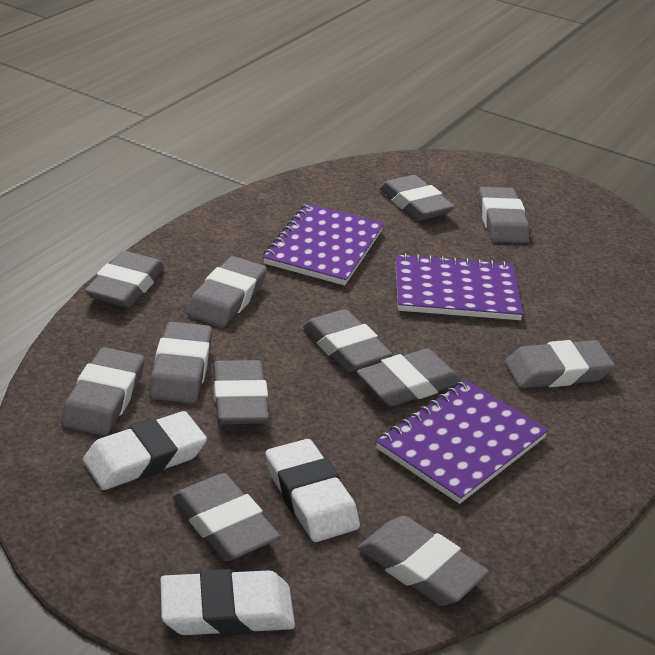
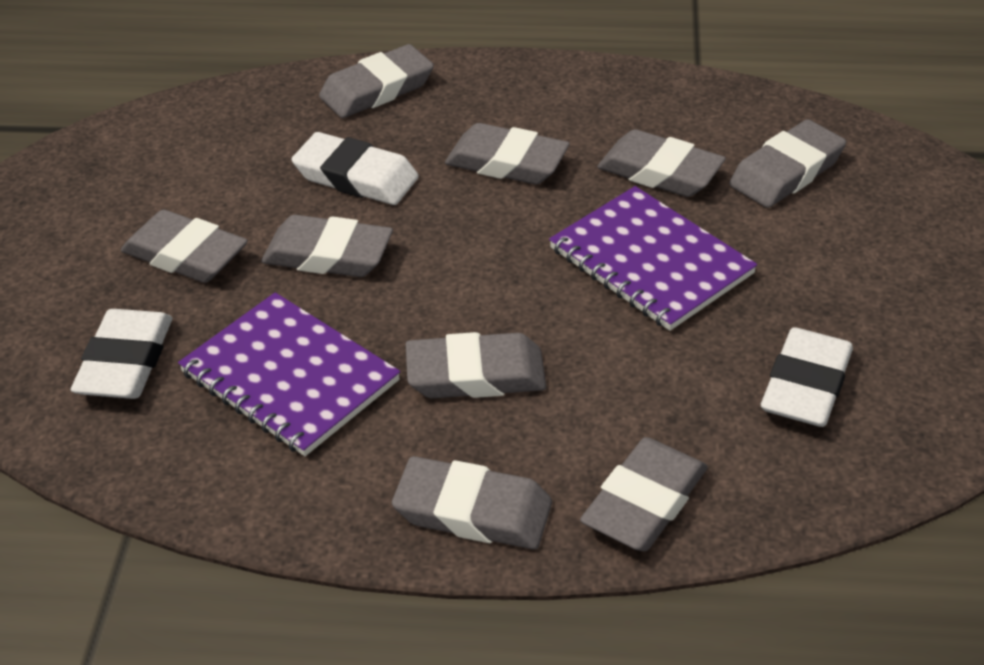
grey eraser: [61,347,145,436] [85,251,165,308] [149,322,212,403] [173,473,280,561] [187,256,267,327] [213,360,269,424] [303,309,393,372] [357,348,462,406] [358,516,489,606] [379,175,455,221] [479,187,529,243] [505,340,615,388] = 12 -> [121,209,248,283] [261,215,393,277] [319,44,434,118] [392,456,552,549] [406,332,546,398] [445,123,570,184] [580,437,707,551] [597,129,726,197] [729,119,846,208] = 9
purple notebook: [263,203,384,286] [376,380,549,504] [396,253,523,320] = 3 -> [178,292,400,456] [549,186,757,331] = 2

